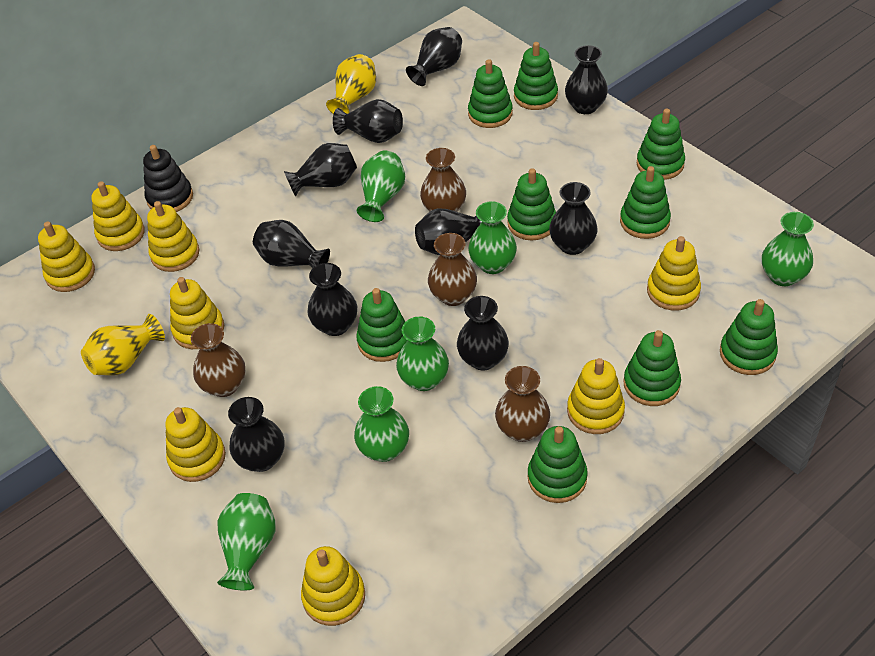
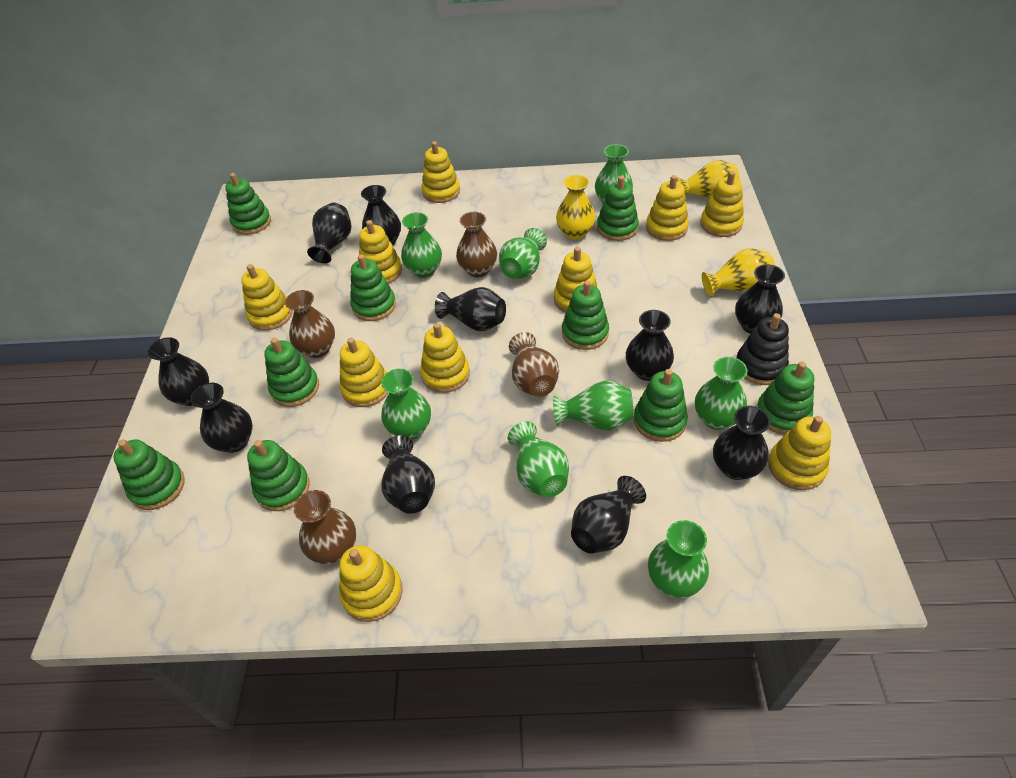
green vase: [217,493,276,591] [354,386,409,462] [357,151,405,222] [396,316,449,391] [468,201,517,274] [762,212,814,286] = 6 -> [381,369,431,439] [401,212,442,278] [499,228,547,279] [508,422,569,497] [553,381,634,431] [595,144,633,203] [648,520,709,598] [695,357,748,430] = 8
yellow stacking toy: [38,222,95,292] [91,181,145,251] [147,201,199,272] [165,407,226,482] [170,277,224,349] [301,546,365,626] [567,358,625,434] [647,236,701,311] = 8 -> [241,264,293,331] [339,545,402,622] [340,338,389,407] [359,220,402,284] [420,323,470,393] [422,141,460,203] [554,247,598,313] [646,175,689,241] [700,171,744,237] [768,416,831,490] = 10
yellow vase: [81,314,165,376] [326,54,376,114] = 2 -> [556,175,596,240] [677,160,740,198] [702,248,775,298] = 3

